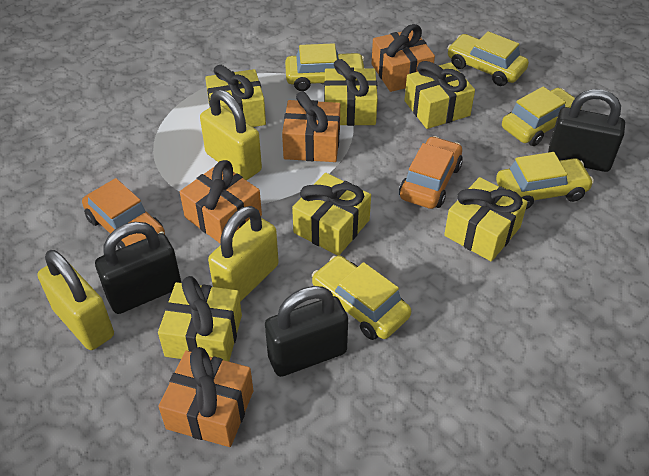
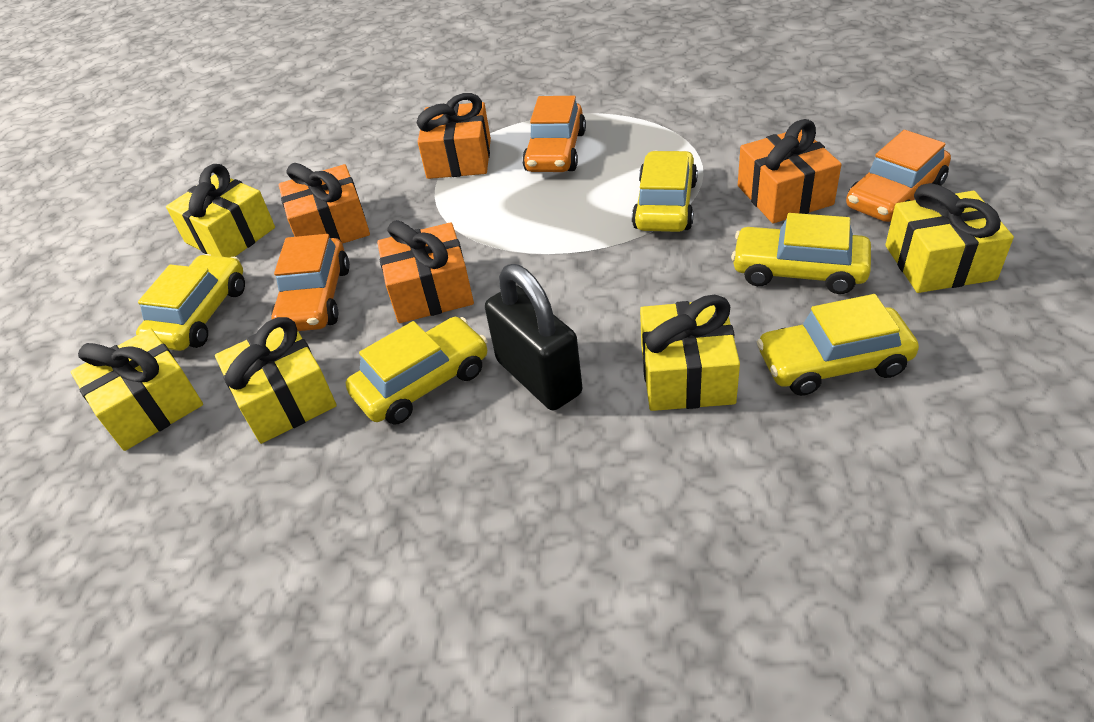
black padlock: [95,222,181,314] [265,286,348,377] [548,89,625,172] = 3 -> [485,264,582,410] = 1
orange car: [82,178,165,249] [399,136,463,209] = 2 -> [271,234,350,331] [522,96,586,172] [846,130,951,222] = 3
yellow gift: [158,276,242,362] [205,65,266,127] [292,173,371,256] [324,59,378,126] [405,61,475,129] [444,177,528,261] = 6 -> [71,328,203,451] [166,164,275,257] [215,317,337,444] [640,295,740,411] [885,183,1014,293] = 5
yellow padlock: [38,250,114,350] [200,90,262,180] [208,206,279,302] = 3 -> none = 0

